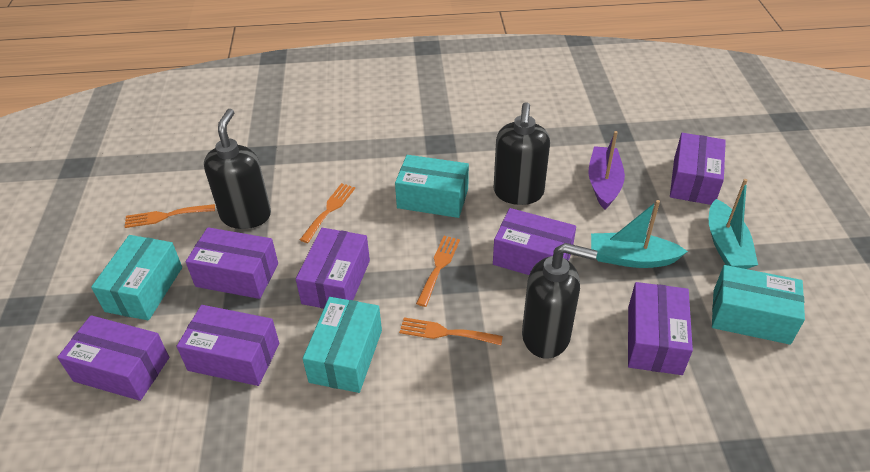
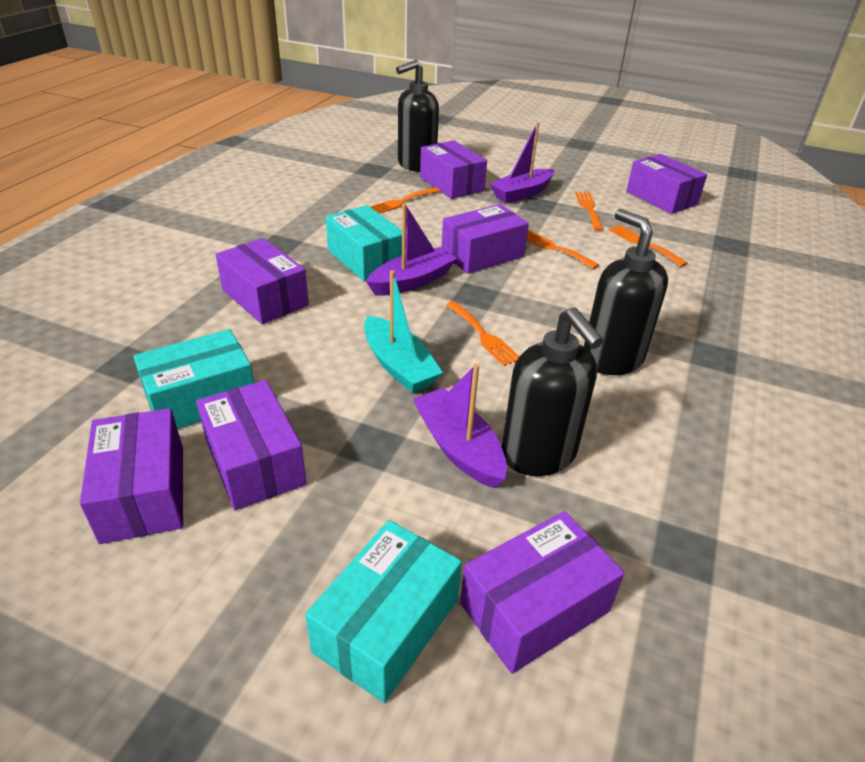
orange fork: [125,204,215,228] [300,183,355,243] [399,318,503,345] [416,236,460,307] = 4 -> [370,187,440,214] [446,301,520,366] [526,230,599,269] [575,192,603,231] [609,225,687,267] = 5
purple boat: [588,131,625,210] = 1 -> [366,203,457,295] [413,364,507,488] [490,122,554,203] = 3
turquoise boat: [591,200,688,268] [709,179,758,269] = 2 -> [364,270,443,393] = 1
turquoise box: [91,235,182,320] [303,297,382,393] [395,155,469,218] [712,265,805,345] = 4 -> [133,329,254,429] [305,520,462,703] [326,205,402,281] = 3

